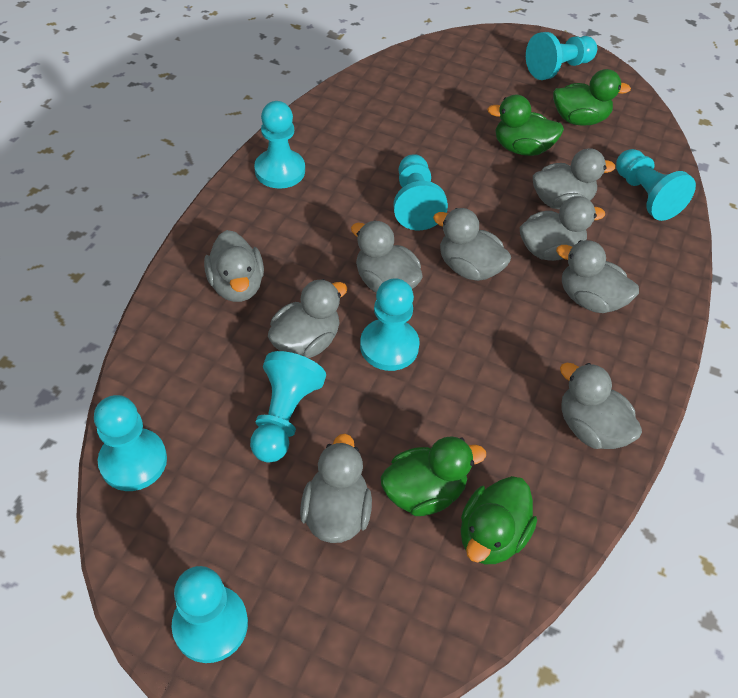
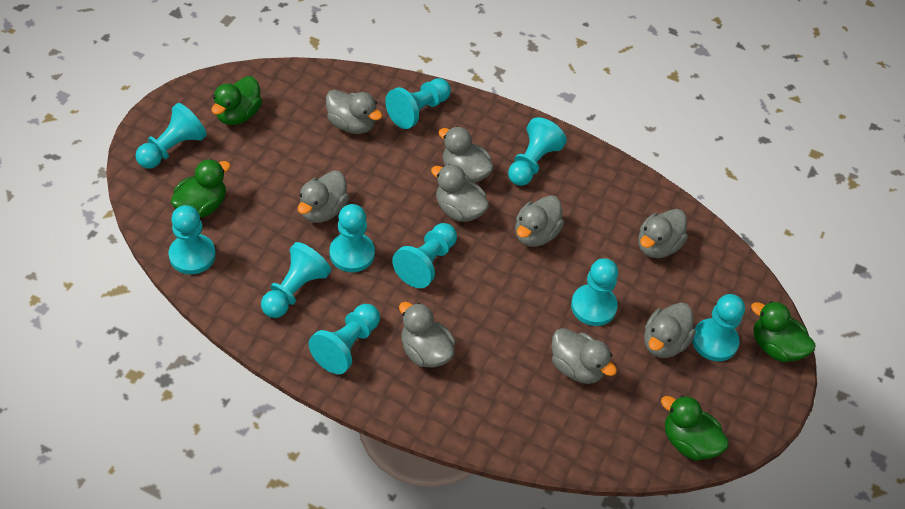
turquoise pawn: [94,395,167,491] [172,566,248,663] [250,351,326,463] [254,101,305,189] [360,278,420,371] [393,154,448,230] [526,32,597,80] [616,149,696,221] = 8 -> [135,103,207,169] [169,205,216,274] [261,242,331,318] [309,304,380,374] [330,204,375,272] [385,78,451,129] [392,223,457,288] [508,117,567,186] [571,258,618,326] [692,294,745,361] = 10

